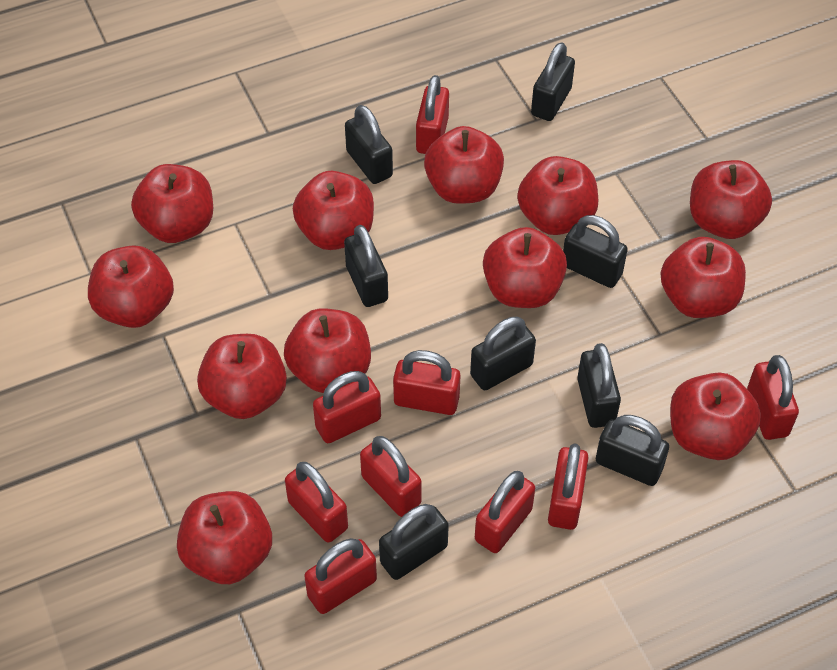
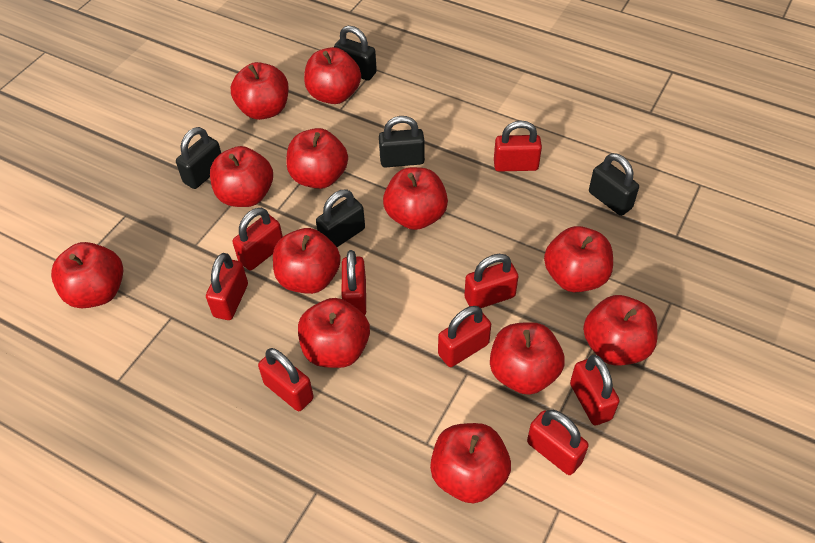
black padlock: [344,225,388,307] [345,105,393,184] [379,504,449,580] [470,317,536,390] [531,42,575,121] [563,215,628,288] [577,343,621,428] [596,415,669,486] = 8 -> [176,127,221,189] [316,189,365,247] [334,26,377,80] [379,116,425,168] [589,153,639,216] = 5

